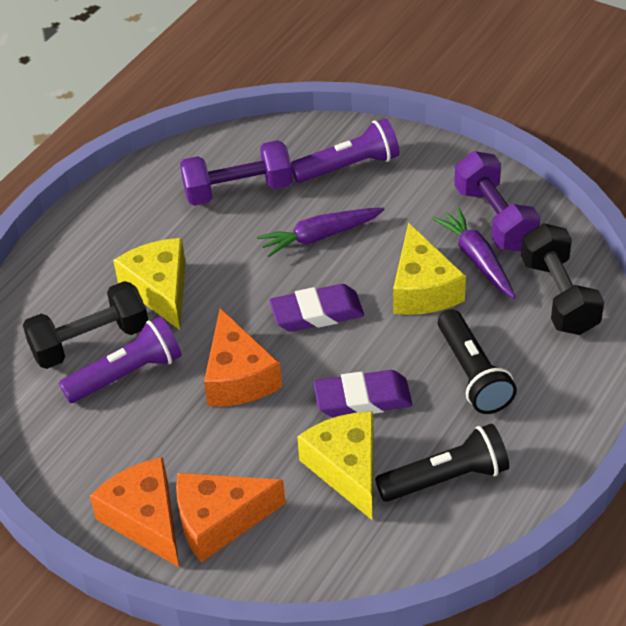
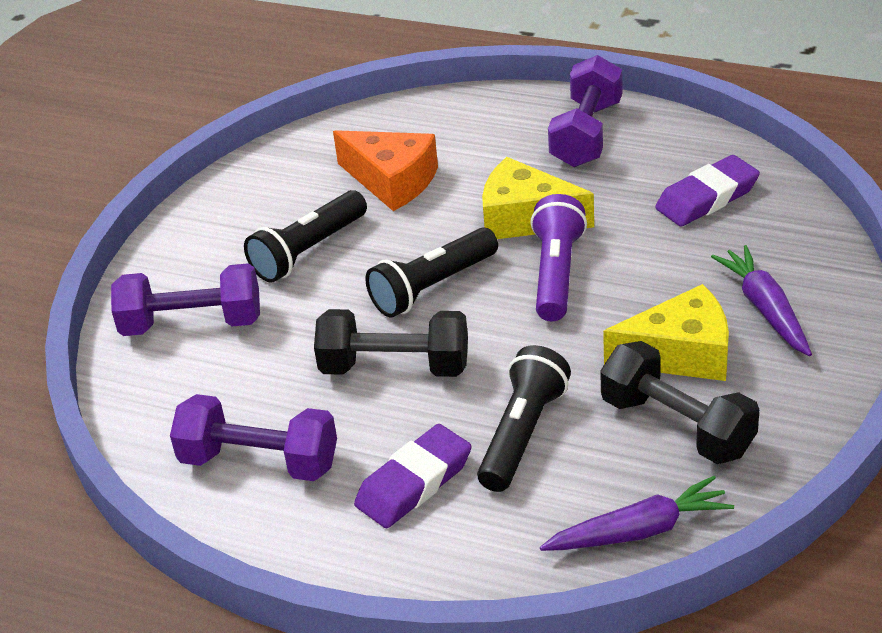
black flashlight: [375,423,509,502] [438,309,517,414] = 2 -> [244,190,367,283] [365,228,498,317] [477,345,571,492] = 3
orange cheese: [90,457,179,567] [176,473,286,562] [204,308,282,406] = 3 -> [333,130,438,211] = 1
purple dumbbell: [180,140,293,206] [454,151,541,251] = 2 -> [111,263,260,336] [170,394,337,481] [548,55,623,167] = 3
purple flashlight: [59,317,181,403] [291,118,399,183] = 2 -> [530,194,587,321] = 1
yellow cheese: [113,238,186,330] [297,412,374,520] [393,223,466,315] = 3 -> [482,157,594,239] [603,284,729,381] = 2

